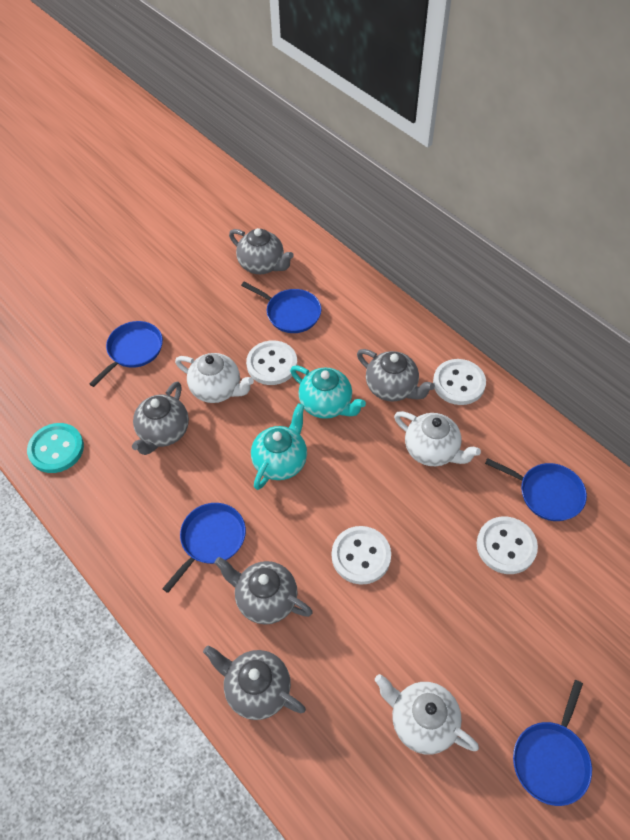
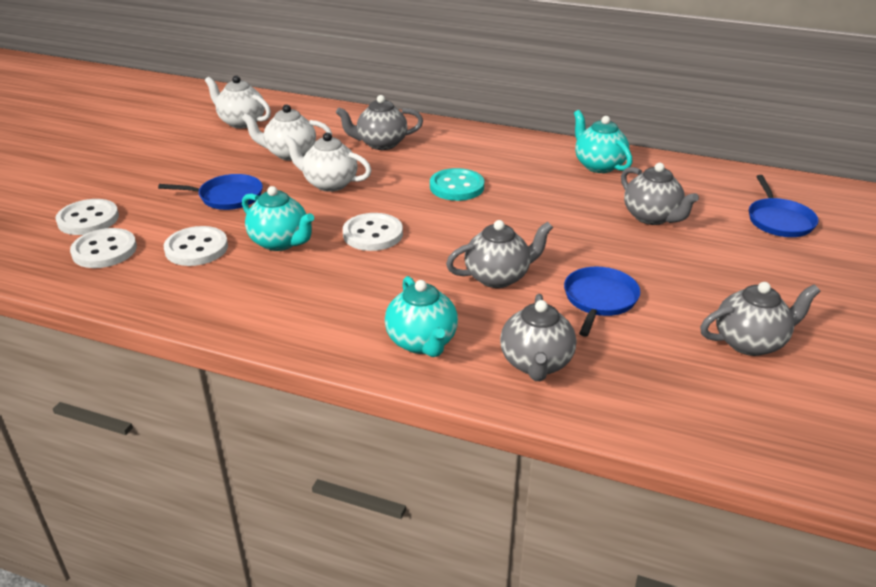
blue pan: [89,321,163,387] [162,503,246,593] [241,282,321,333] [485,458,587,521] [513,680,592,806] = 5 -> [158,174,263,210] [564,267,640,337] [749,175,819,237] = 3
turquoise teapot: [251,403,307,490] [290,365,366,419] = 2 -> [242,186,314,251] [385,276,458,357] [574,110,632,173] = 3

